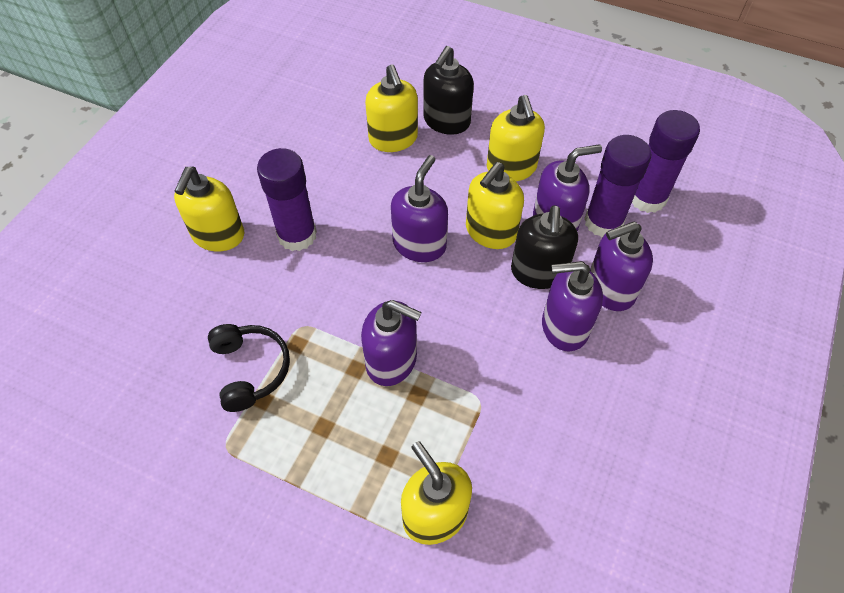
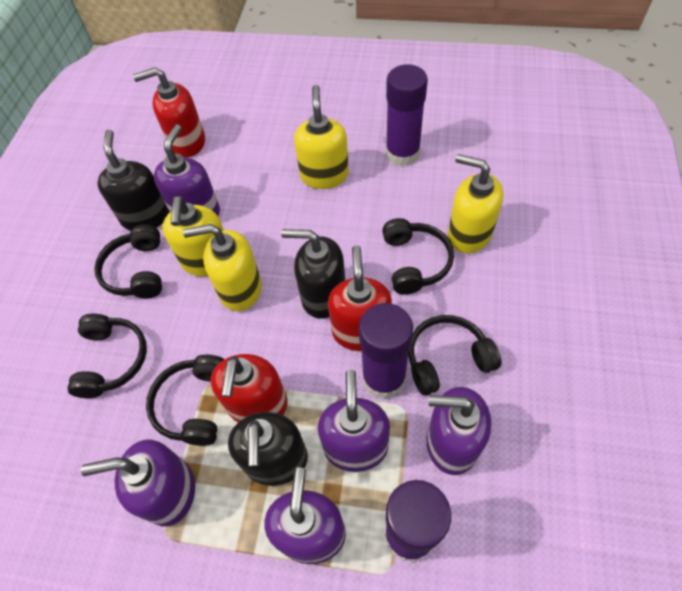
black headphones: [208,324,290,412] = 1 -> [67,313,147,398] [94,224,162,298] [146,355,225,446] [382,218,454,295] [408,315,501,396] = 5
black soap dispenser: [423,46,474,135] [511,205,578,289] = 2 -> [97,130,169,231] [228,412,308,486] [281,229,345,319] = 3
red soap dispenser: none = 0 -> [133,67,205,157] [211,354,288,422] [328,245,392,351] = 3
yellow soap dispenser: [174,167,244,252] [365,64,418,152] [401,441,472,545] [466,162,524,249] [487,95,545,181] = 5 -> [162,196,224,277] [183,224,262,311] [294,85,349,189] [448,154,503,253] = 4

